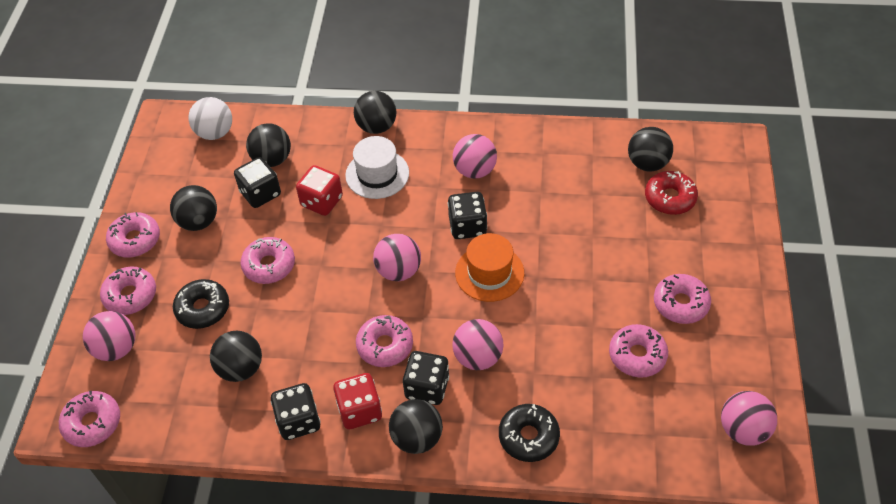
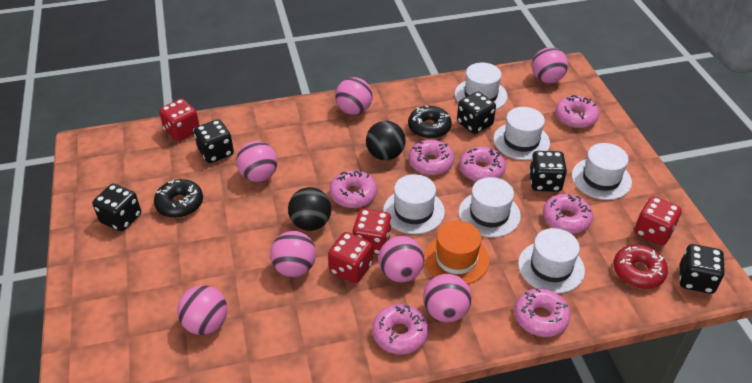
black ball: [170,185,217,231] [210,331,262,382] [246,123,291,167] [354,91,396,134] [389,399,443,454] [628,127,673,172] = 6 -> [288,187,332,231] [366,121,406,161] = 2
black dice: [234,157,281,208] [271,383,320,440] [403,351,449,405] [448,192,487,239] = 4 -> [92,184,141,232] [194,119,234,163] [457,92,496,134] [529,151,567,192] [679,244,725,294] = 5
pink ball: [83,311,136,361] [373,234,421,281] [452,319,503,370] [453,134,497,179] [721,391,777,446] = 5 -> [177,285,227,335] [236,141,277,182] [270,231,316,277] [335,77,373,115] [378,236,424,282] [423,274,472,322] [532,47,568,83] = 7
red dice: [296,165,343,216] [333,373,382,429] = 2 -> [159,99,200,141] [328,232,373,283] [353,209,392,255] [634,196,682,246] = 4
white ball: [189,97,232,140] = 1 -> none = 0
white hat: [345,136,409,199] = 1 -> [383,174,445,234] [455,63,507,110] [459,177,521,237] [493,107,550,160] [518,228,585,293] [572,143,632,200] = 6

